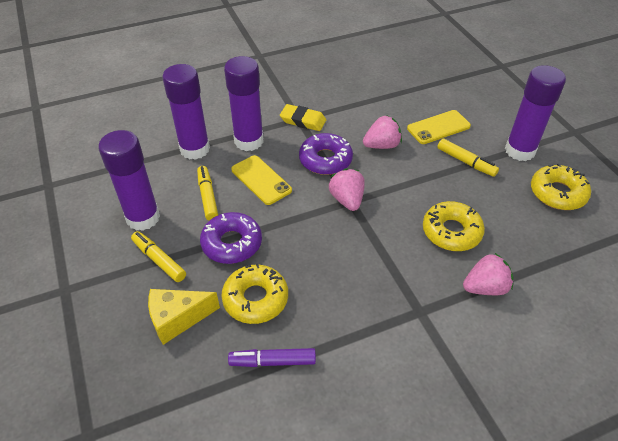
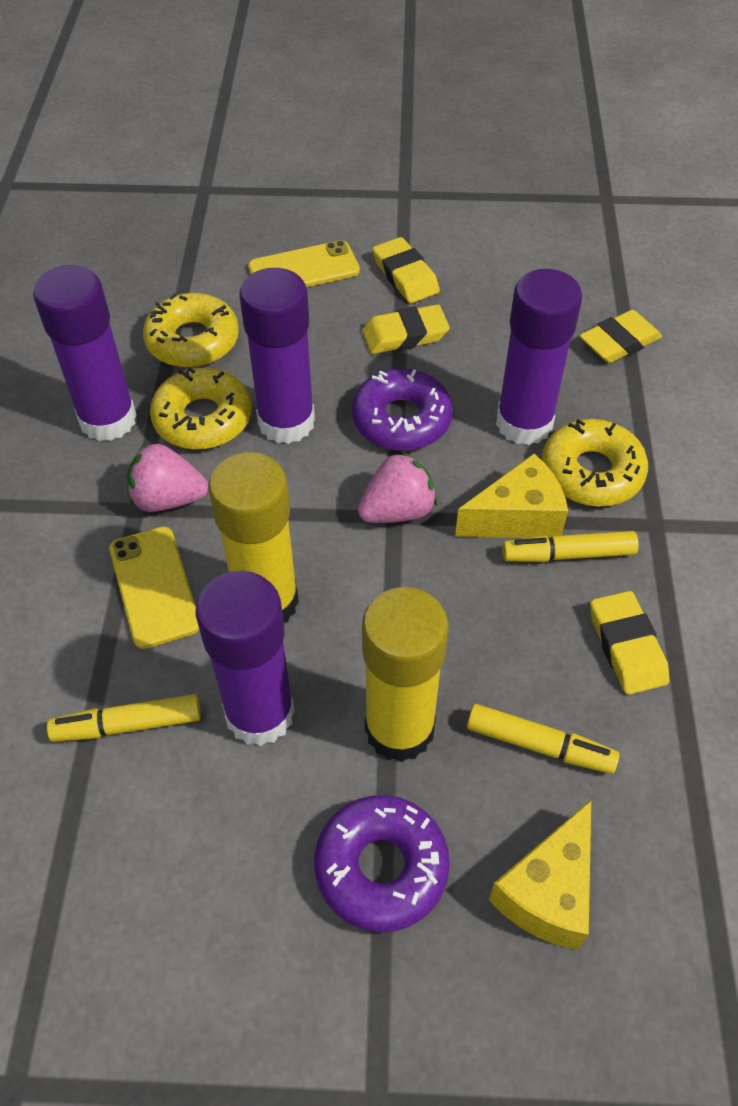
pink strawberry: [329,168,365,211] [363,115,402,149] [463,253,514,295] = 3 -> [127,443,208,512] [358,451,437,523] = 2
purple marker: [228,348,316,367] = 1 -> none = 0
yellow cheese: [148,289,220,345] = 1 -> [455,453,568,538] [489,800,591,950] = 2
yellow eraser: [280,104,326,131] = 1 -> [362,304,450,354] [372,237,440,303] [579,310,662,363] [590,591,669,695] = 4
yellow glue stick: none = 0 -> [208,452,299,623] [362,587,449,762] = 2

